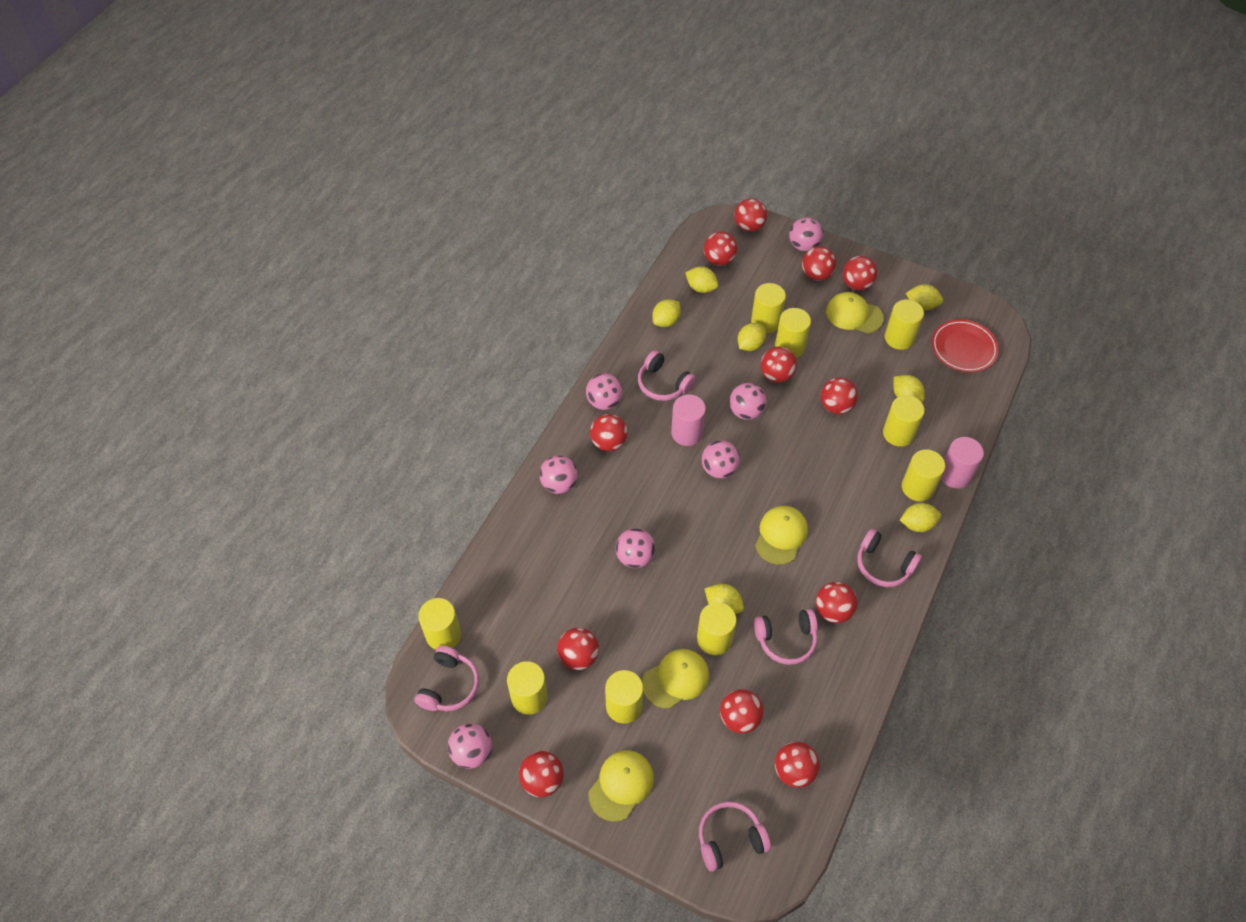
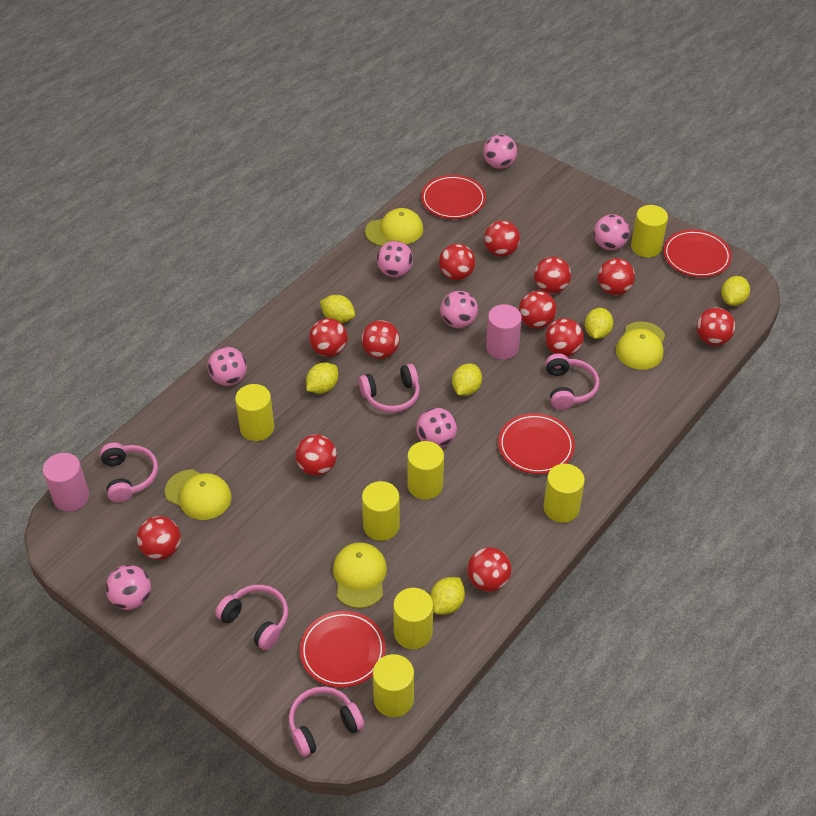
red plate: [931,319,999,373] = 1 -> [300,611,386,688] [421,175,486,219] [498,413,575,474] [663,230,732,277] = 4
yellow cylinder: [418,598,461,650] [507,661,548,715] [605,670,643,724] [697,602,736,655] [751,283,786,333] [775,308,811,357] [883,395,925,447] [885,299,924,350] [902,449,945,501] = 9 -> [235,384,274,441] [362,481,400,541] [373,654,414,717] [393,588,433,649] [407,441,444,500] [543,464,585,523] [631,205,668,258] = 7
yellow lemon: [652,299,681,327] [685,266,718,293] [704,584,744,614] [738,323,766,351] [893,375,925,402] [900,503,941,532] [906,284,943,311] = 7 -> [306,363,338,394] [320,295,355,323] [430,577,465,615] [452,364,482,396] [585,308,613,339] [721,276,750,306] = 6

